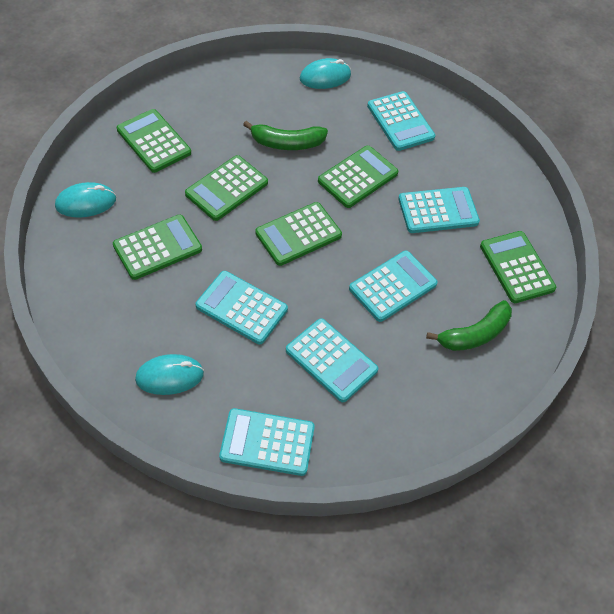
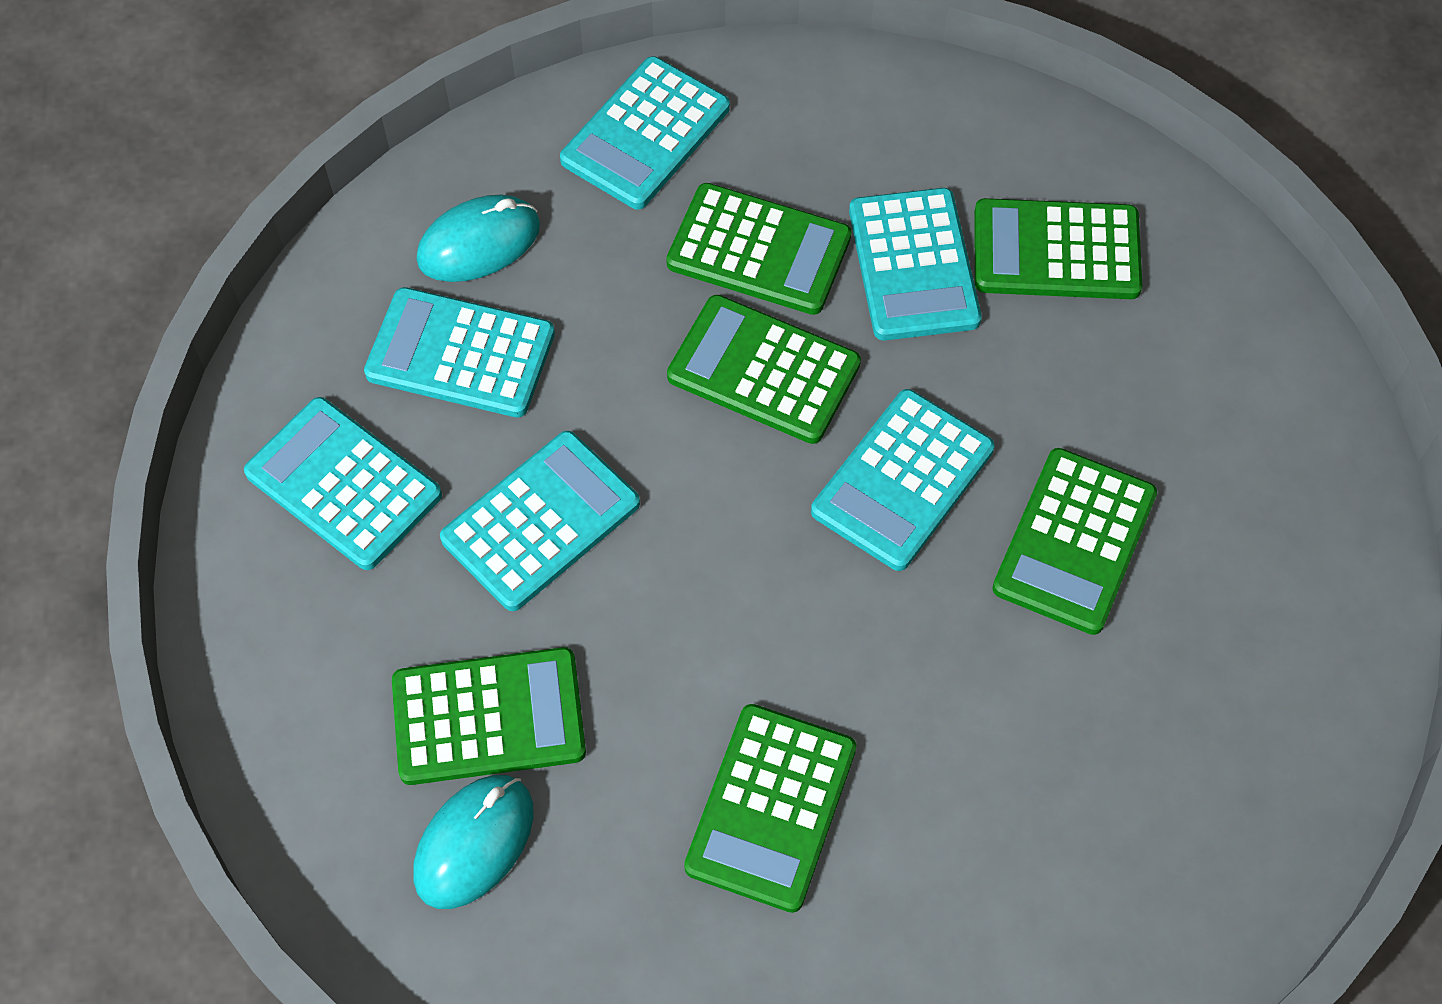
green banana: [243,121,328,150] [426,300,512,351] = 2 -> none = 0
turquoise mouse: [55,182,116,218] [135,354,204,395] [300,58,351,89] = 3 -> [413,775,534,909] [416,194,540,282] = 2

